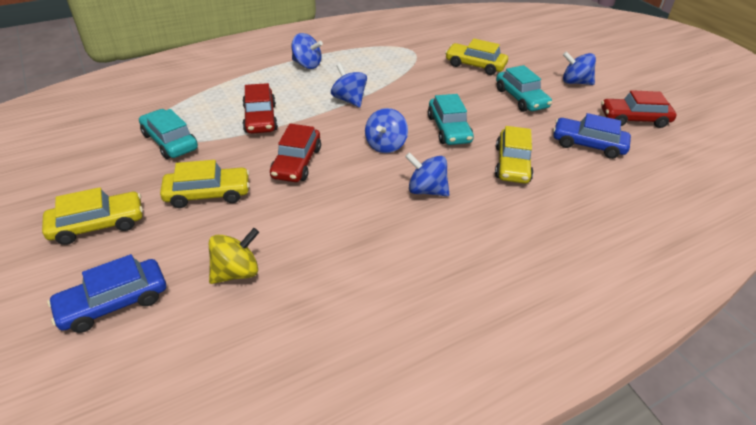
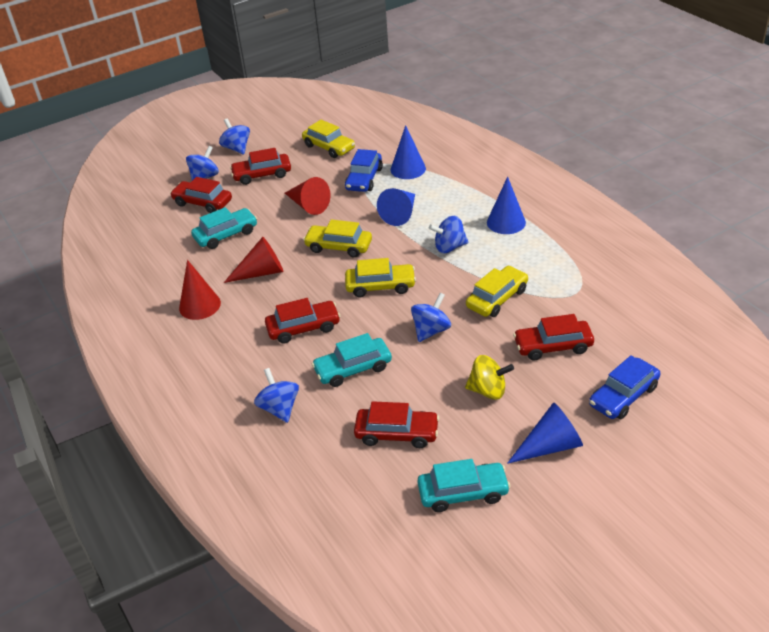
blue cone: none = 0 -> [377,188,415,226] [391,125,426,179] [487,177,526,234] [507,403,583,464] = 4
red car: [242,83,278,134] [270,124,321,182] [601,90,676,128] = 3 -> [170,177,232,213] [230,148,291,185] [265,298,340,344] [354,401,439,448] [513,314,594,361] = 5
red cone: none = 0 -> [179,260,221,320] [224,237,284,283] [285,177,330,215] = 3

